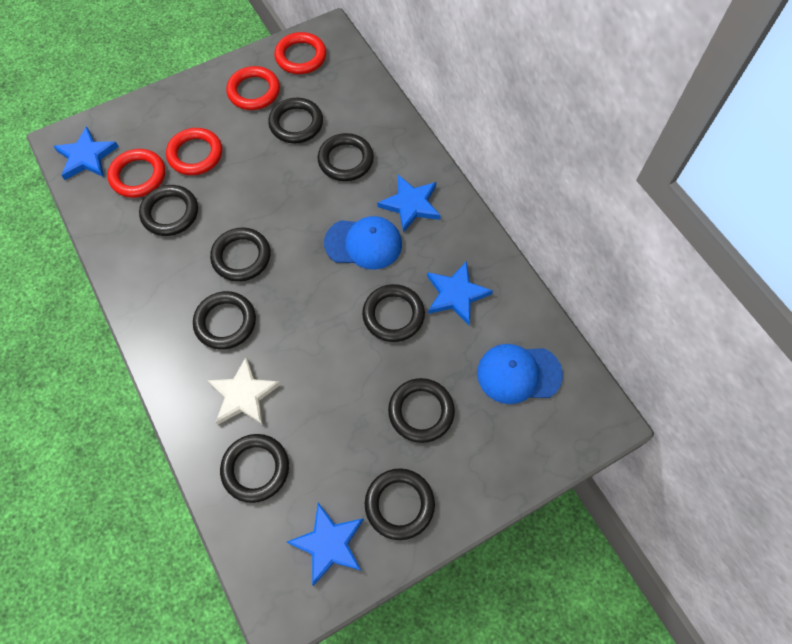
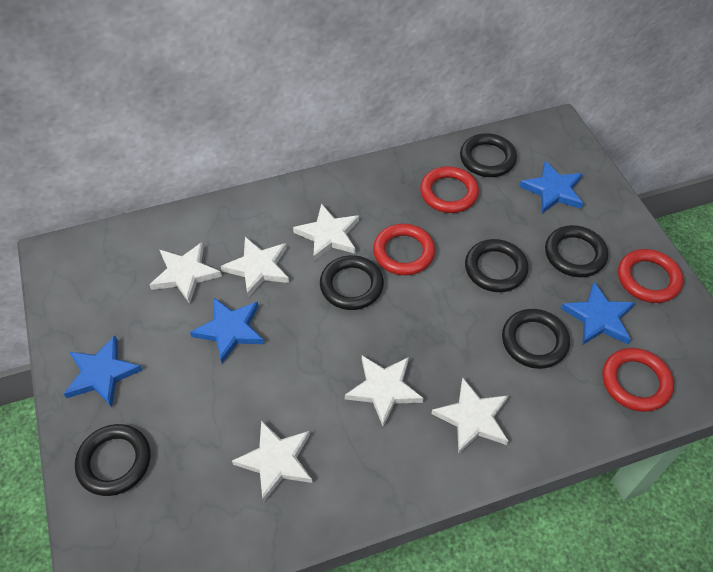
black ring: [139,185,198,236] [193,291,256,350] [210,227,271,282] [220,434,289,503] [268,98,323,143] [318,133,374,181] [362,284,425,342] [365,468,435,540] [388,378,455,443] = 9 -> [75,424,151,496] [320,255,384,310] [460,133,517,177] [465,239,528,292] [502,309,570,369] [545,225,608,277] = 6
blue cap: [324,216,402,270] [477,344,563,404] = 2 -> none = 0
white star: [207,357,281,425] = 1 -> [149,242,222,304] [220,237,289,298] [232,420,312,503] [293,203,359,261] [345,356,424,426] [431,378,509,454] = 6

